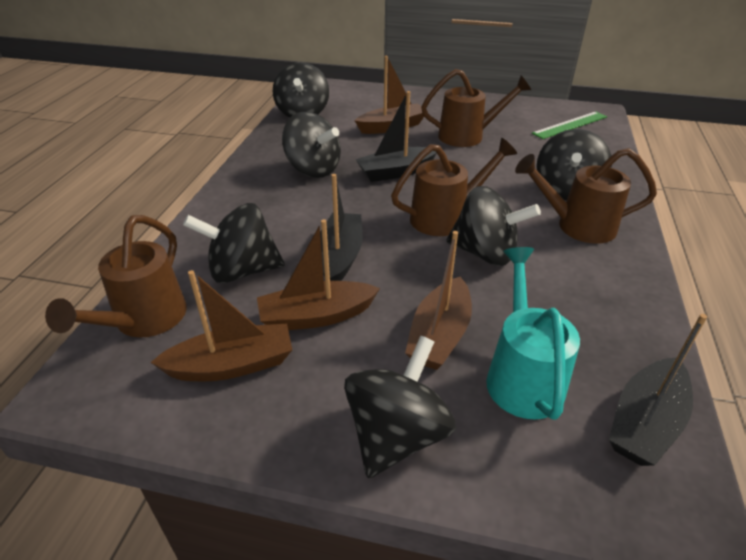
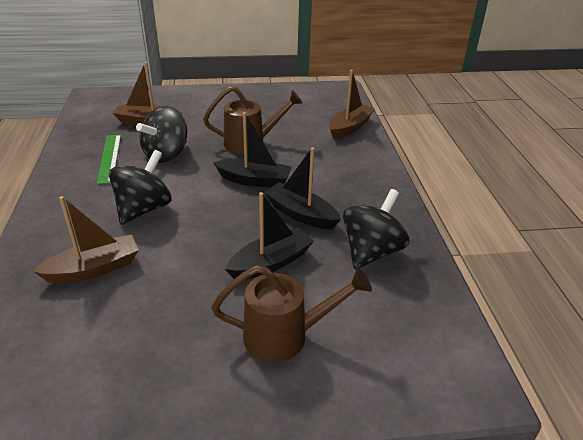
black spinning top: [183,203,285,283] [272,62,329,118] [282,112,341,178] [344,336,456,478] [447,186,541,266] [536,129,612,200] = 6 -> [109,150,171,225] [136,106,187,163] [343,189,409,269] = 3
brown boat: [150,270,292,381] [257,219,380,330] [355,56,428,134] [405,231,472,370] = 4 -> [33,196,139,283] [113,62,182,125] [329,70,375,139] = 3
brown watering can: [45,215,187,338] [391,138,517,236] [421,69,531,147] [515,148,657,244] = 4 -> [203,86,303,154] [212,265,372,362] = 2
turquoise watering can: [486,247,580,420] = 1 -> none = 0

